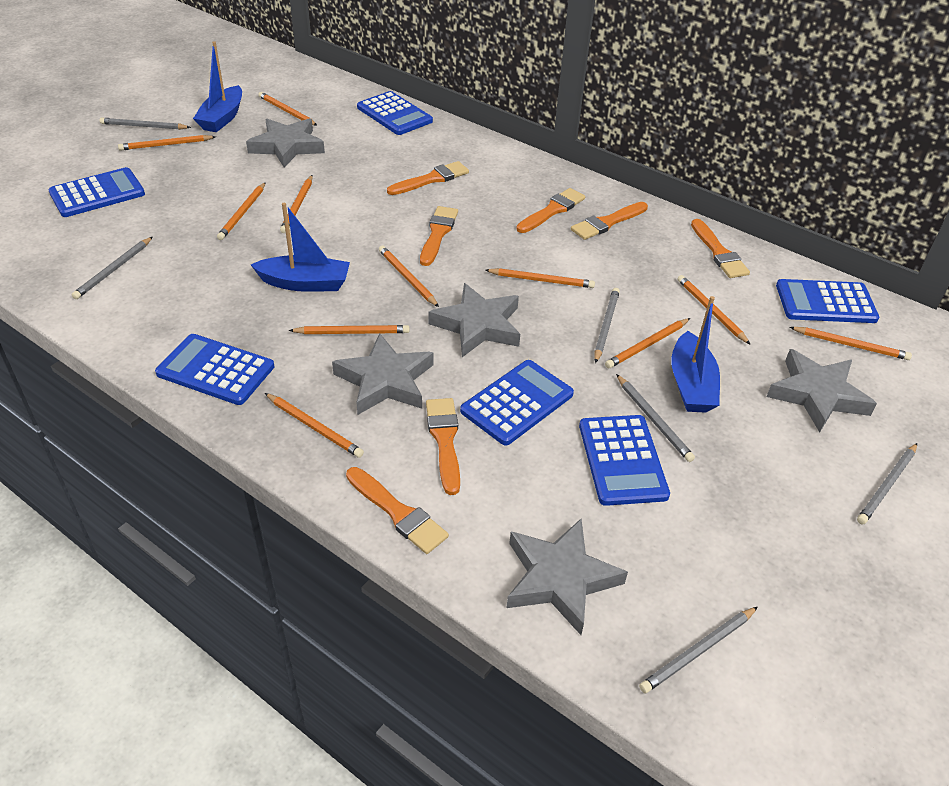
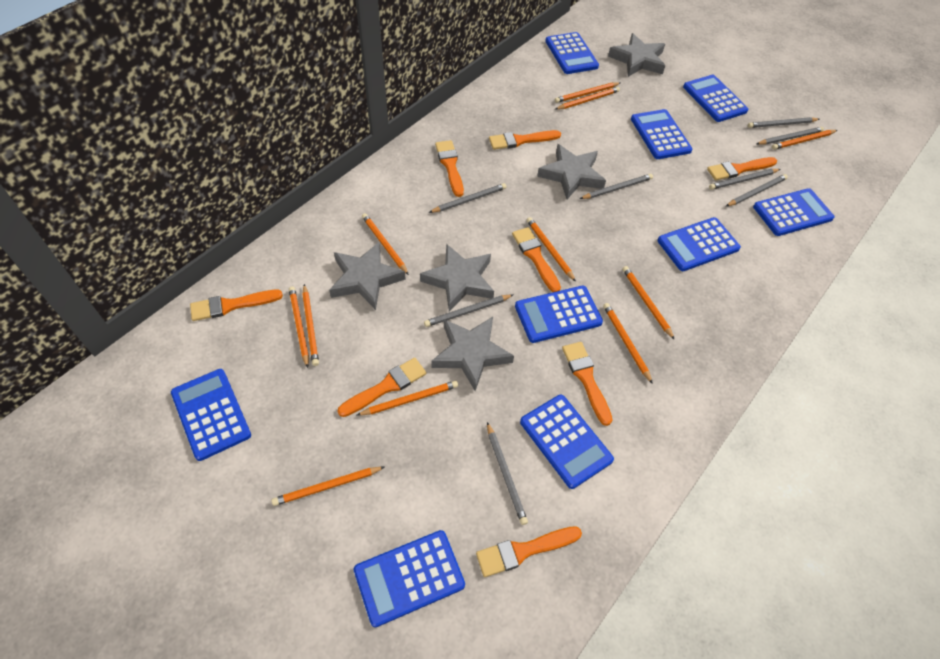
blue boat: [193,41,242,132] [251,203,350,292] [671,296,720,413] = 3 -> none = 0
blue calculator: [48,167,145,217] [155,334,274,405] [357,91,433,135] [460,360,574,445] [579,415,670,506] [776,279,879,323] = 6 -> [171,369,251,461] [354,530,465,627] [515,286,603,343] [520,394,614,489] [545,32,599,74] [631,109,692,159] [658,217,741,271] [683,75,749,122] [753,188,834,236] = 9
grey pencil: [72,237,152,299] [100,117,191,130] [594,288,620,363] [616,374,695,462] [639,607,758,693] [857,443,917,524] = 6 -> [424,294,513,327] [429,183,506,213] [487,422,528,525] [580,174,653,199] [709,169,780,190] [726,174,788,206] [748,117,820,128] [756,127,824,145] = 8
orange brush: [346,467,449,554] [387,161,469,195] [420,206,458,266] [426,398,460,495] [516,188,585,233] [571,202,648,240] [691,219,750,278] = 7 -> [190,290,283,321] [337,358,426,417] [435,140,464,197] [476,526,582,577] [489,130,561,150] [512,227,561,292] [562,342,612,426] [707,157,777,181] = 8

